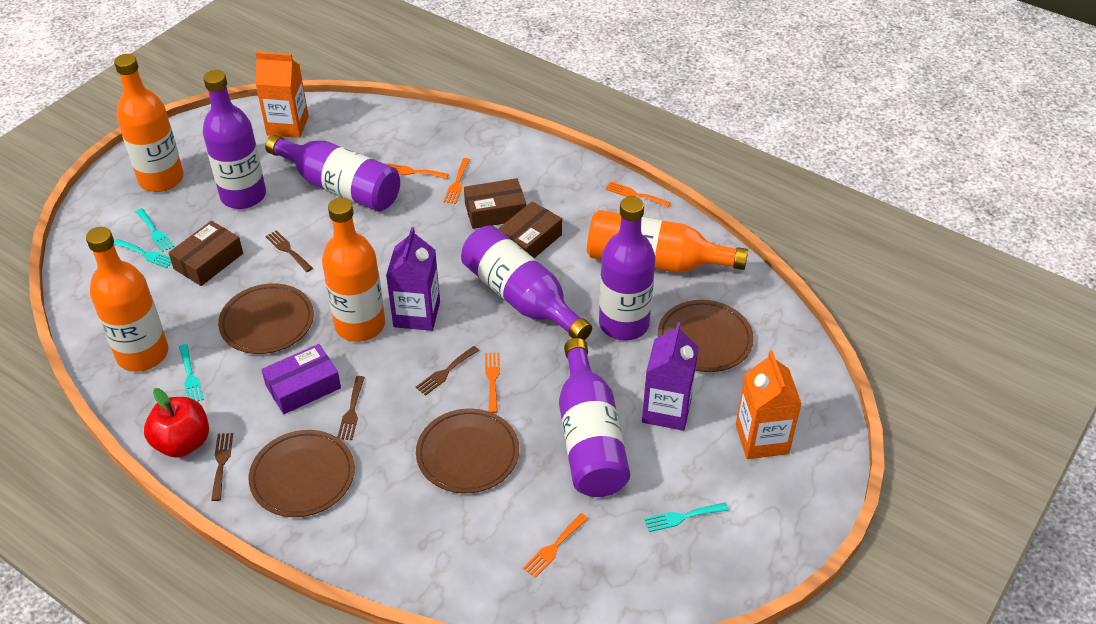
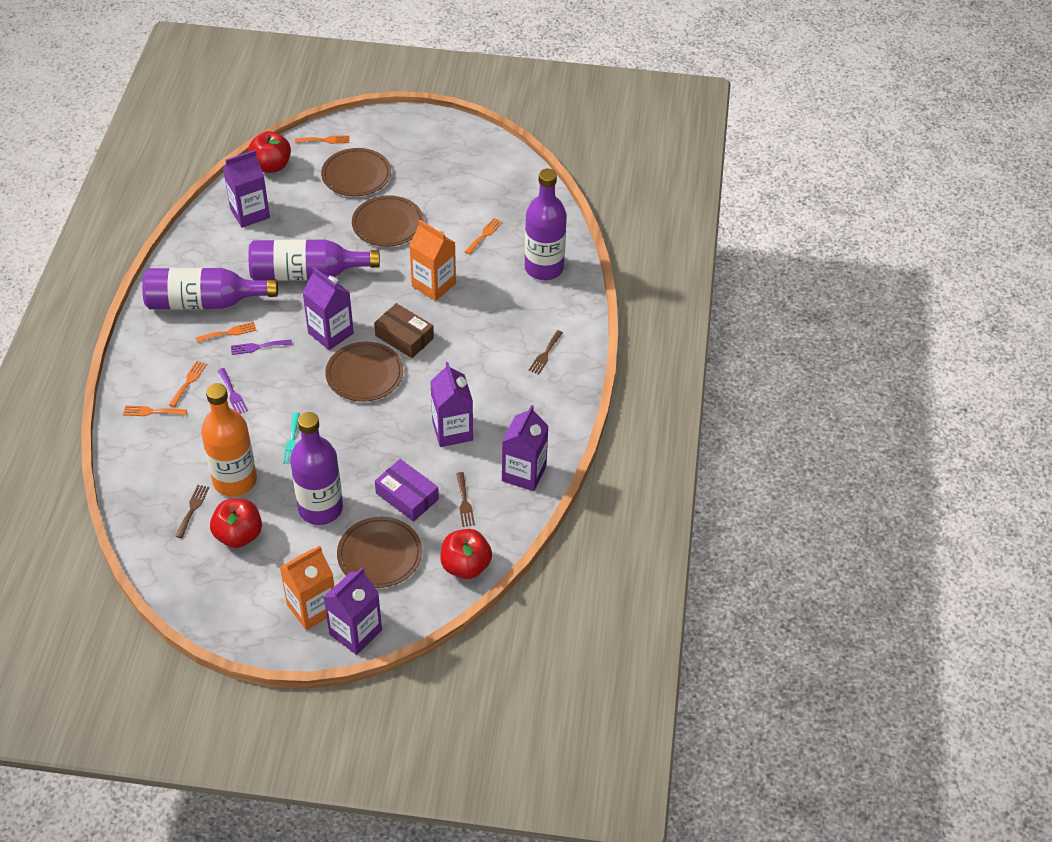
brown box: [168,221,243,286] [464,178,526,229] [498,201,562,258] = 3 -> [374,303,434,358] = 1
brown fork: [211,433,233,501] [265,230,313,272] [337,376,365,440] [416,346,479,396] = 4 -> [175,485,209,538] [456,472,475,527] [528,330,563,375] = 3
orange bottle: [86,227,168,372] [114,54,184,192] [322,198,385,342] [587,210,748,273] = 4 -> [201,383,257,497] = 1
purple bottle: [203,70,266,209] [265,134,400,211] [461,225,592,340] [559,338,630,497] [599,197,655,341] = 5 -> [142,268,278,309] [248,239,380,281] [290,412,343,525] [525,169,567,280] = 4
purple carton: [386,227,440,331] [642,322,699,431] = 2 -> [223,150,270,228] [303,267,354,350] [323,567,382,655] [430,362,473,447] [502,405,549,491] = 5
purple fork: none = 0 -> [218,368,248,414] [231,340,292,355] = 2
red apple: [144,388,209,458] = 1 -> [210,499,262,548] [248,131,291,173] [440,529,492,579] = 3
turquoise fork: [114,239,172,268] [136,208,175,252] [179,344,204,402] [644,503,728,532] = 4 -> [283,412,300,464] = 1

